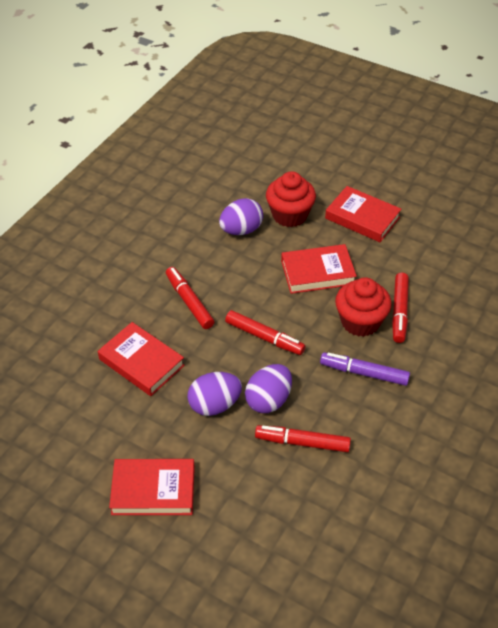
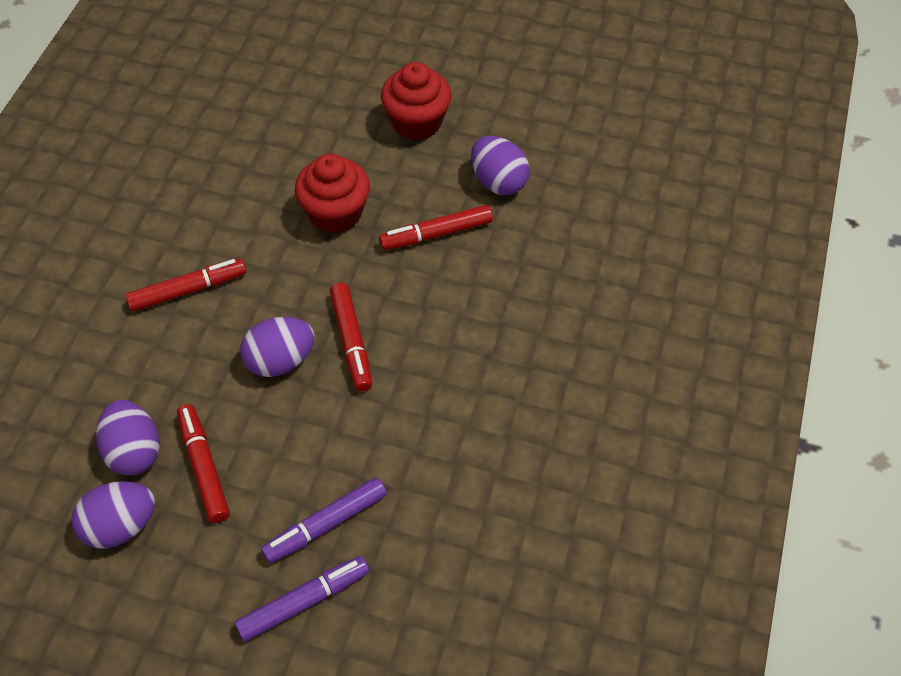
purple egg: [187,372,242,416] [219,198,263,235] [245,364,292,413] = 3 -> [72,481,155,549] [96,400,160,476] [240,317,315,377] [471,136,530,195] = 4
purple marker: [320,352,410,386] = 1 -> [234,556,369,642] [261,477,387,563] = 2
red book: [98,322,185,396] [109,459,195,515] [281,244,357,294] [325,186,402,242] = 4 -> none = 0

